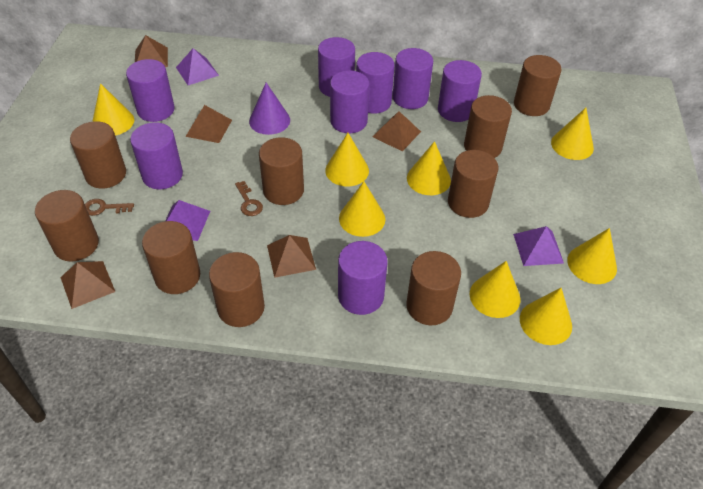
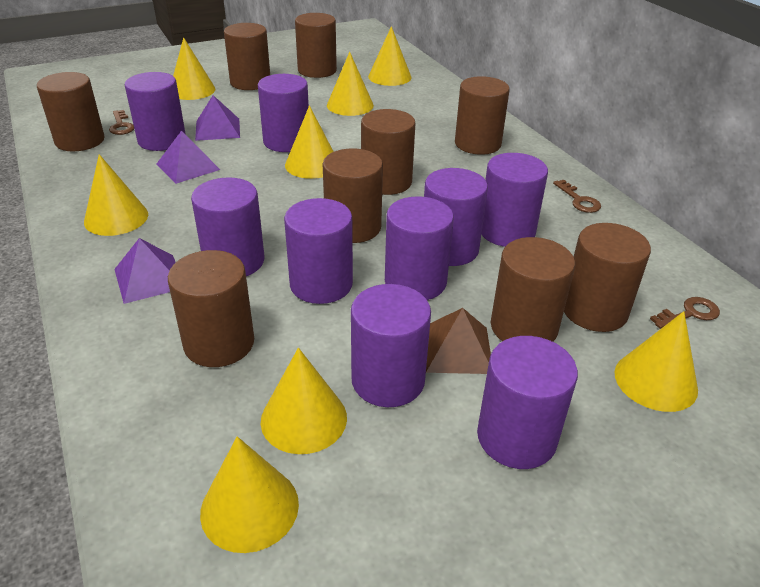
brown key: [85,199,134,216] [235,181,263,216] = 2 -> [109,110,134,135] [553,180,601,213] [650,297,720,329] = 3
brown pyramid: [60,261,116,309] [135,35,168,67] [185,105,232,143] [267,235,316,278] [373,111,421,151] = 5 -> [426,308,491,374] = 1
purple cone: [249,83,290,135] = 1 -> none = 0
purple cylinder: [126,59,174,122] [130,122,183,189] [318,37,355,97] [330,70,369,133] [338,241,388,315] [356,52,395,114] [393,48,433,109] [438,60,482,122] = 8 -> [125,72,186,151] [191,177,264,276] [258,74,309,152] [284,198,353,304] [351,284,431,407] [385,196,454,300] [424,168,488,266] [477,336,578,469] [481,153,548,247] = 9

